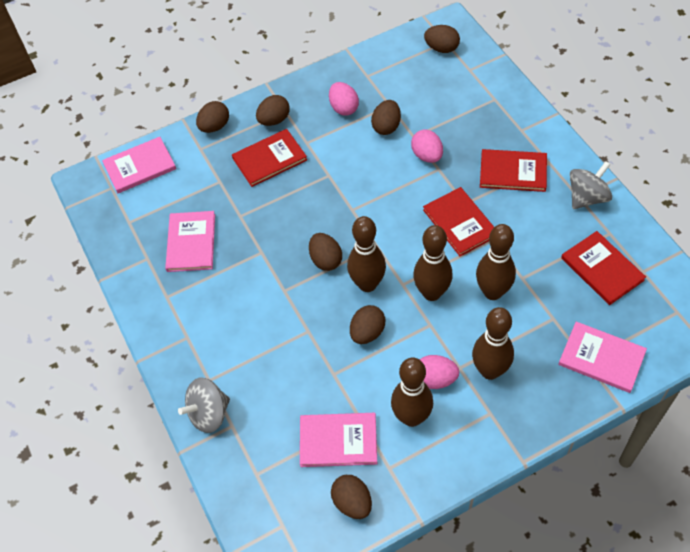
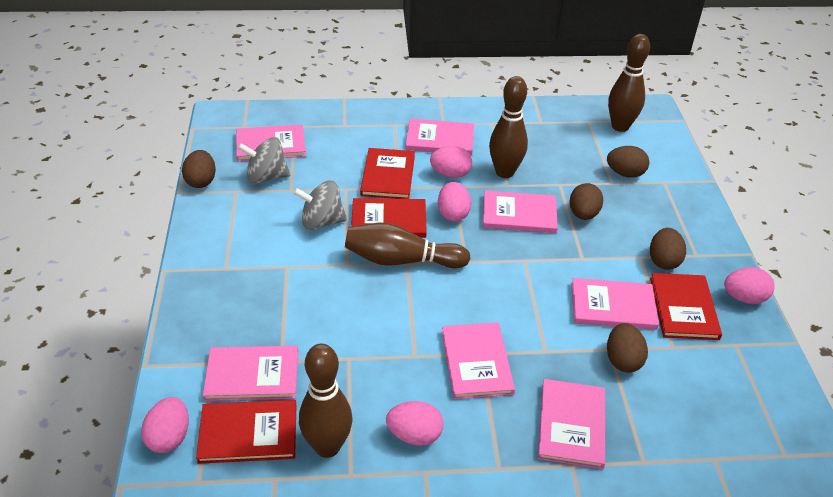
brown bowling pin: [347,216,386,292] [391,357,433,427] [413,225,453,301] [472,307,514,380] [476,224,516,300] = 5 -> [299,344,352,458] [345,223,470,269] [489,76,528,178] [608,34,650,132] = 4
brown egg: [196,101,229,133] [256,95,290,126] [309,233,342,271] [331,475,372,519] [350,305,385,344] [371,100,401,135] [424,25,460,53] = 7 -> [182,150,216,188] [569,183,603,220] [607,146,649,178] [607,323,648,373] [650,228,686,270] = 5
pink book: [102,137,176,193] [165,211,215,272] [300,413,377,467] [558,321,647,393] = 4 -> [203,346,298,401] [236,124,306,161] [405,119,474,155] [442,322,515,399] [483,190,558,233] [538,379,605,469] [572,278,659,330] = 7
pink egg: [329,82,359,116] [411,129,443,163] [420,355,459,389] = 3 -> [141,397,189,453] [386,401,443,446] [430,146,472,178] [438,182,471,221] [724,267,775,304] = 5

